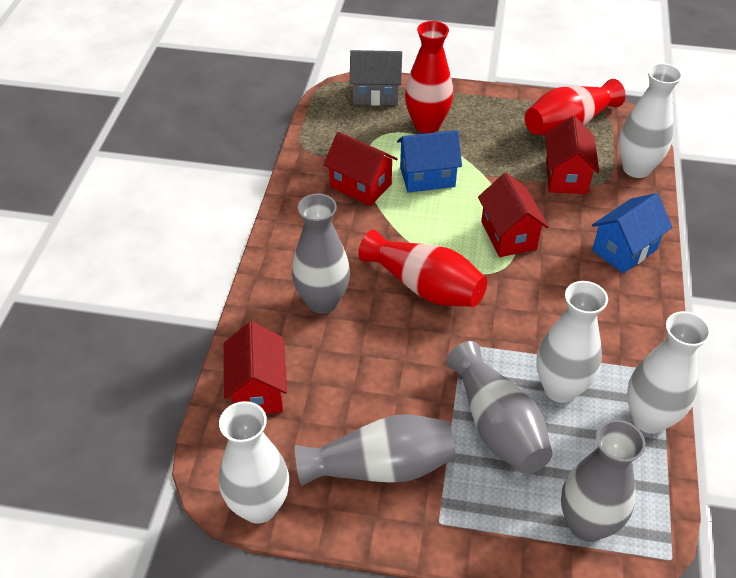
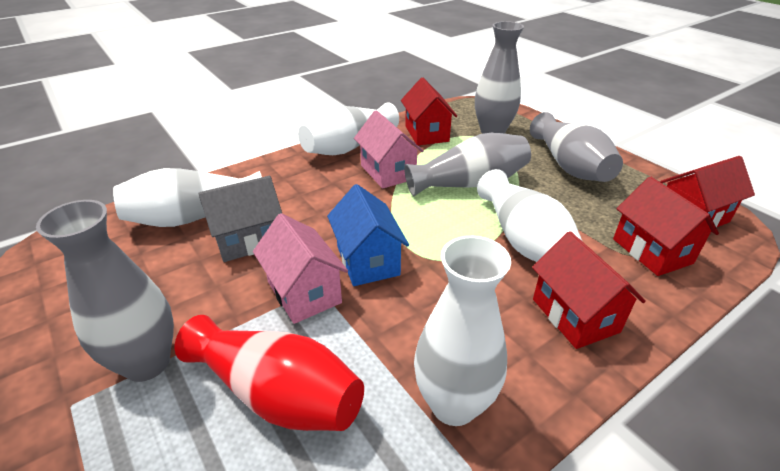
blue house: [397,130,462,193] [592,193,673,274] = 2 -> [327,184,409,286] = 1
pink house: none = 0 -> [253,213,348,324] [354,110,424,189] = 2
red vase: [358,230,487,307] [405,21,453,133] [525,79,626,135] = 3 -> [175,315,364,431] = 1

